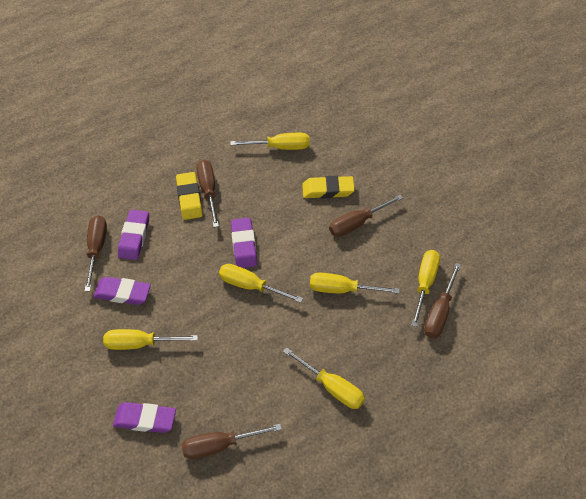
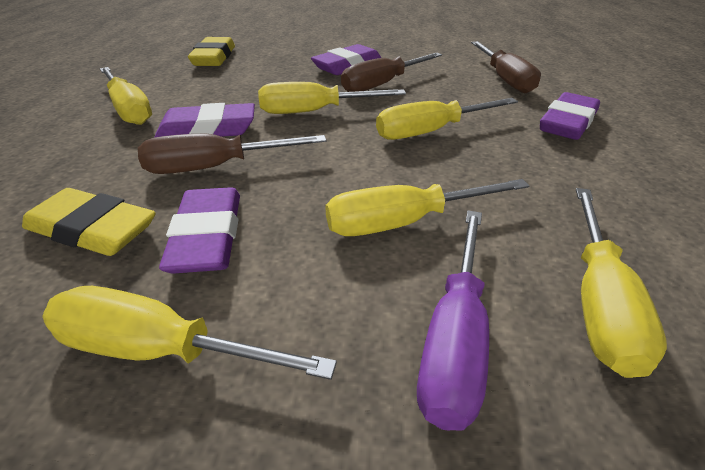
brown screwdriver: [84,216,107,291] [182,424,282,459] [196,160,219,227] [329,195,403,237] [424,263,461,338] = 5 -> [138,134,326,174] [341,53,442,92] [471,41,541,93] = 3
purple screwdriver: none = 0 -> [417,210,489,431] = 1

